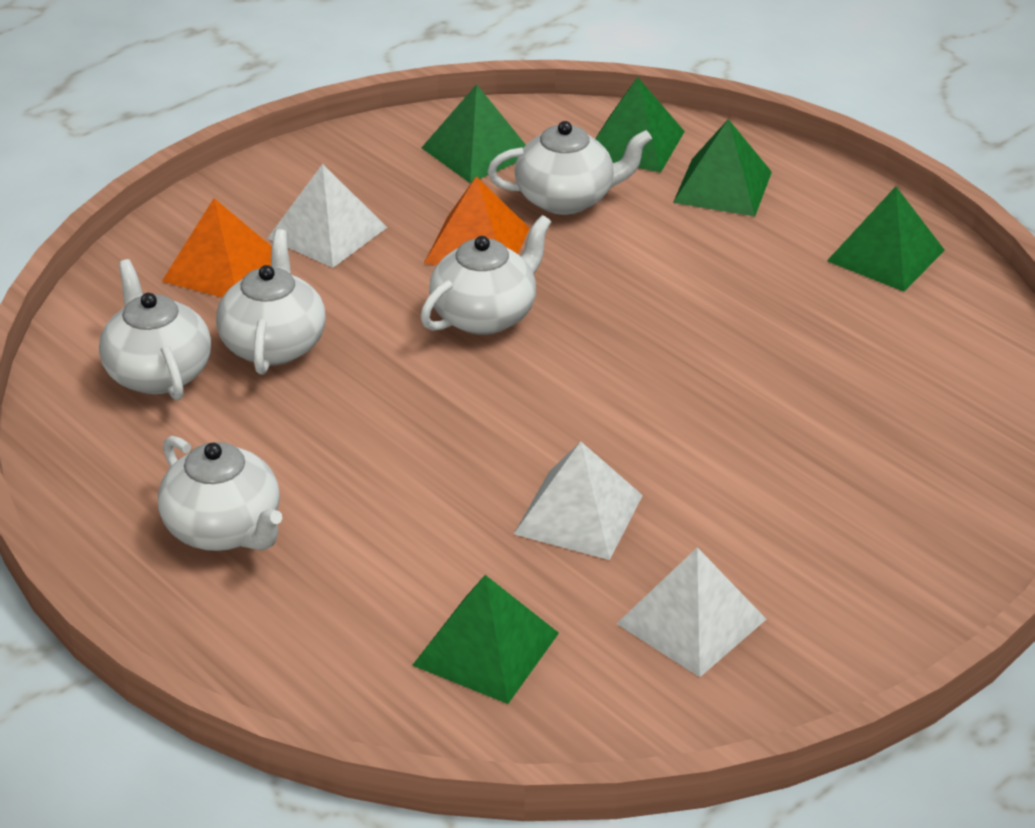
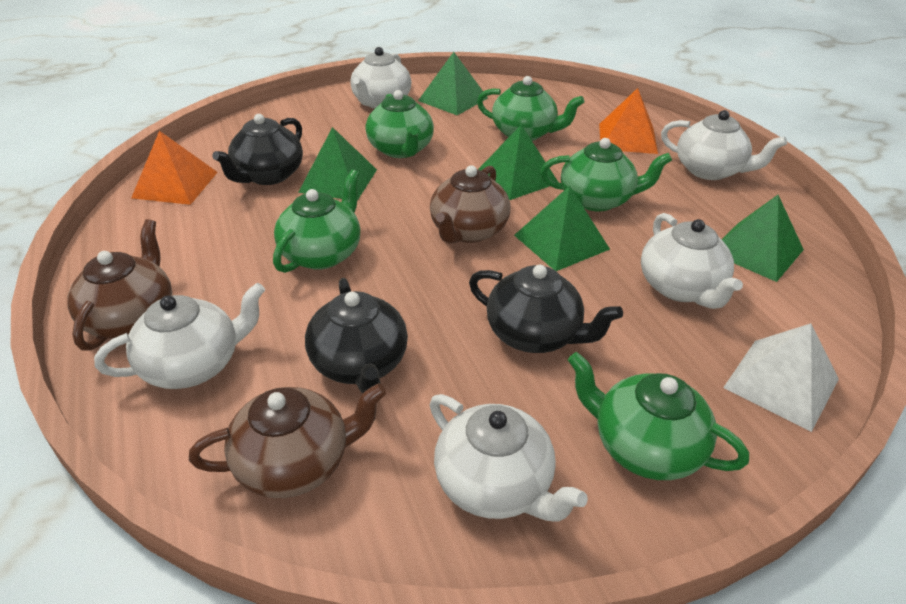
black teapot: none = 0 -> [212,114,303,185] [305,278,408,393] [469,265,623,353] = 3
brown teapot: none = 0 -> [67,219,172,351] [189,383,386,498] [430,165,510,243] = 3
green teapot: none = 0 -> [273,170,360,273] [366,90,434,158] [477,76,584,141] [540,138,672,211] [568,352,749,480] = 5
white pyramid: [267,164,387,268] [514,441,643,560] [616,547,766,677] = 3 -> [723,323,839,432] = 1

